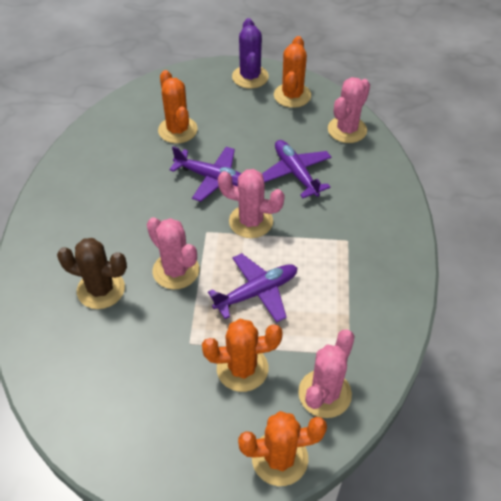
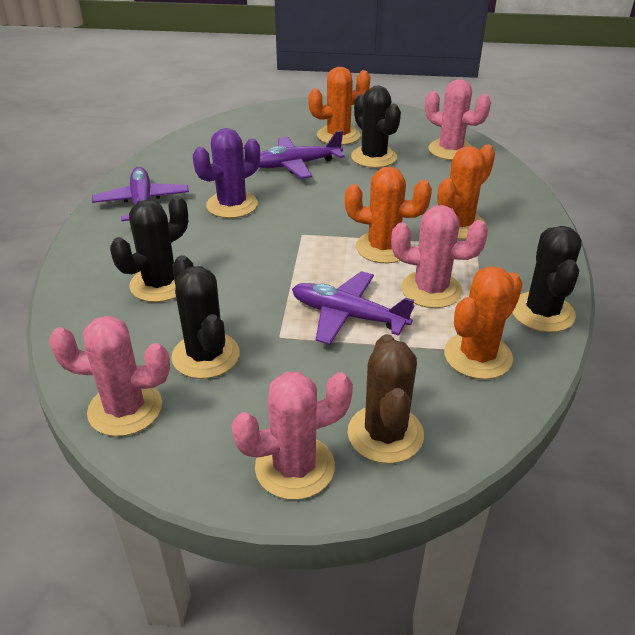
black cactus: none = 0 -> [110,196,188,302] [171,255,240,379] [351,86,401,168] [512,226,582,332] = 4

